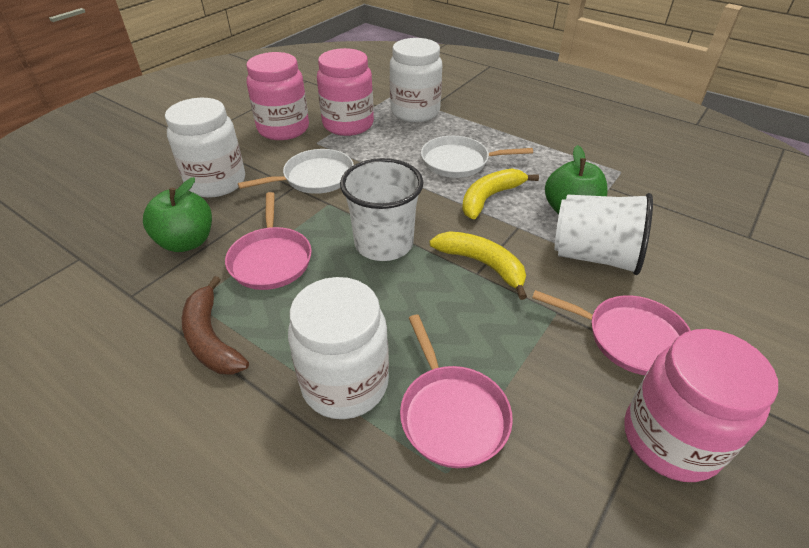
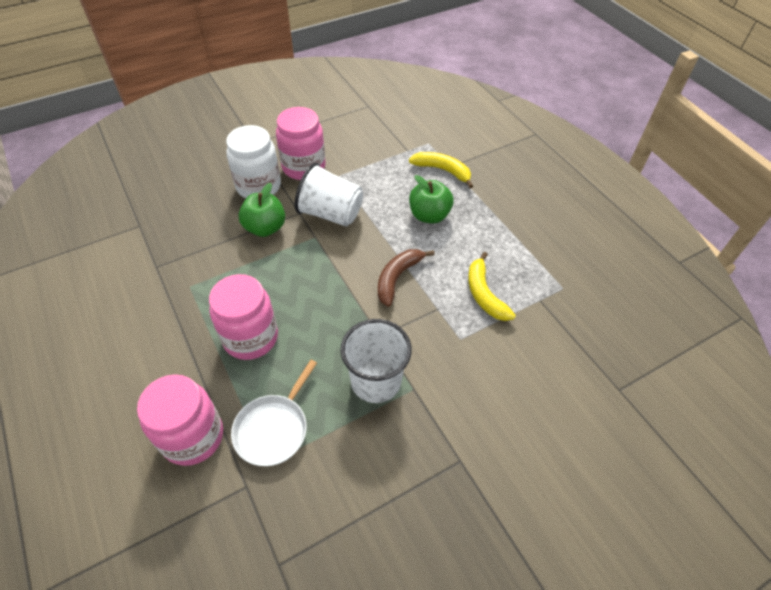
pink pan: [225,192,312,290] [400,315,513,468] [532,290,691,375] = 3 -> none = 0
white jar: [165,98,245,198] [288,277,389,419] [390,38,442,122] = 3 -> [226,125,281,198] = 1
white pan: [238,149,354,194] [421,136,533,178] = 2 -> [231,360,317,466] = 1

